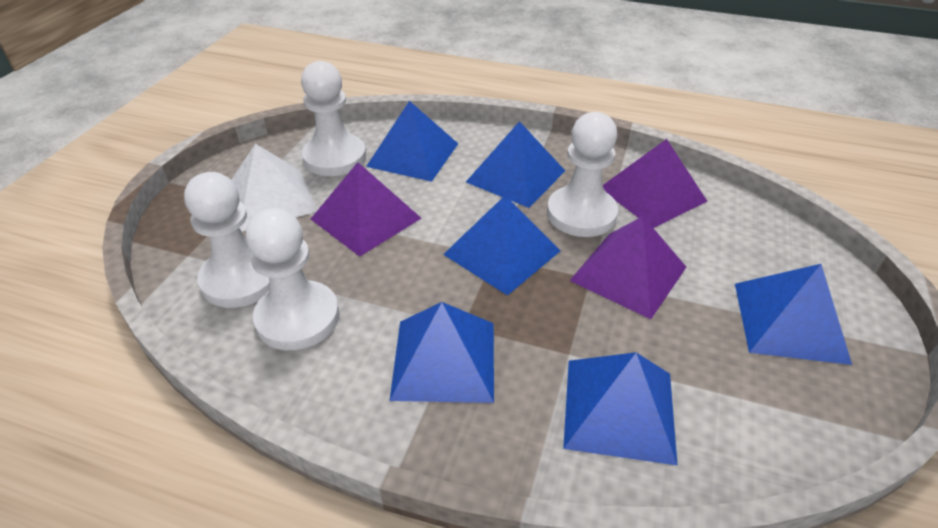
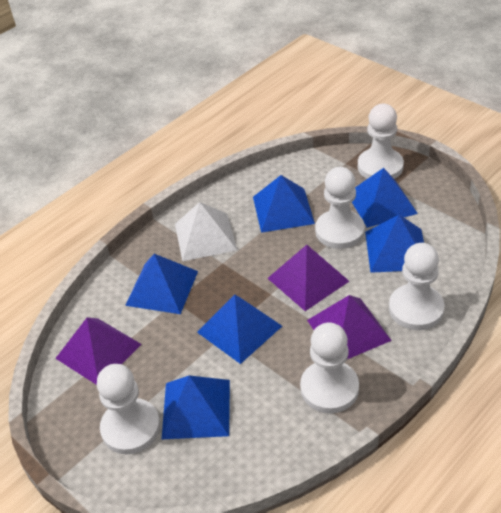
white pawn: [184,172,270,308] [246,208,339,350] [301,61,366,176] [547,112,618,237] = 4 -> [97,364,160,454] [300,322,359,413] [315,167,365,249] [358,104,404,179] [389,243,445,330] = 5

